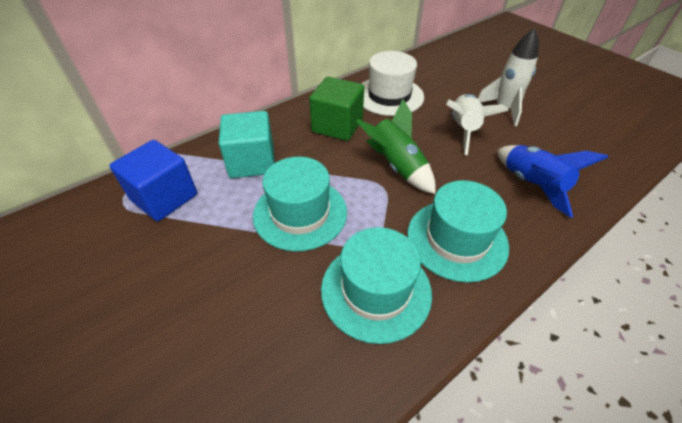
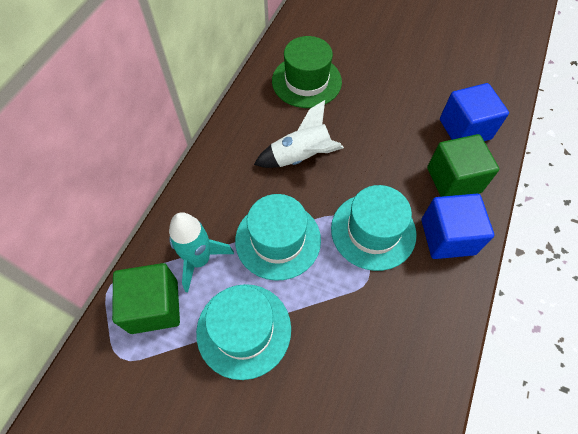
blue cube: [109,140,197,221] = 1 -> [422,194,494,259] [440,83,509,141] = 2
blue rocket: [497,145,608,218] = 1 -> none = 0
green cube: [309,77,364,141] = 1 -> [112,263,180,334] [427,134,499,197] = 2
green hat: none = 0 -> [272,36,342,108] = 1
green rocket: [356,99,436,194] = 1 -> none = 0
turquoise cube: [219,111,275,178] = 1 -> none = 0
turquoise rocket: none = 0 -> [169,212,234,293] = 1
white hat: [362,51,424,116] = 1 -> none = 0
white rocket: [446,94,509,155] [478,28,539,126] = 2 -> [254,100,344,168] = 1

